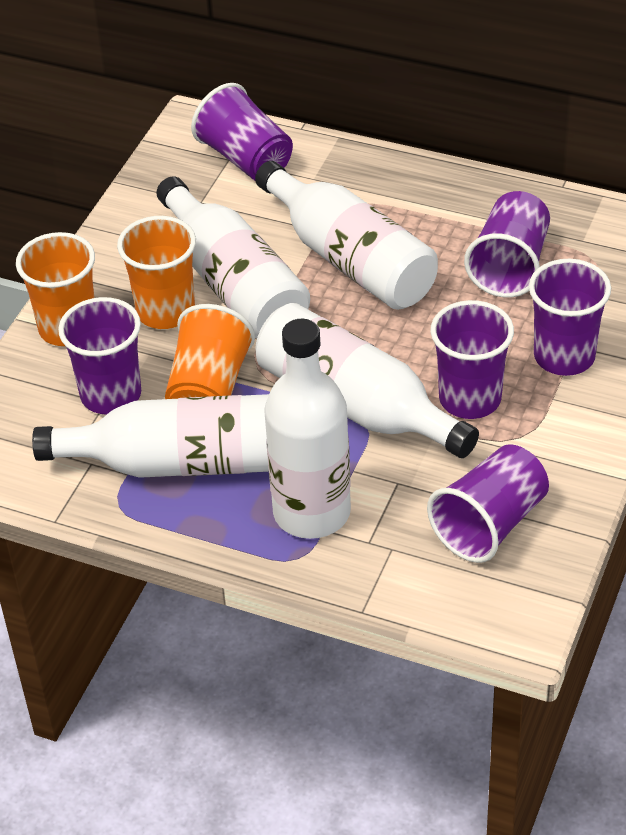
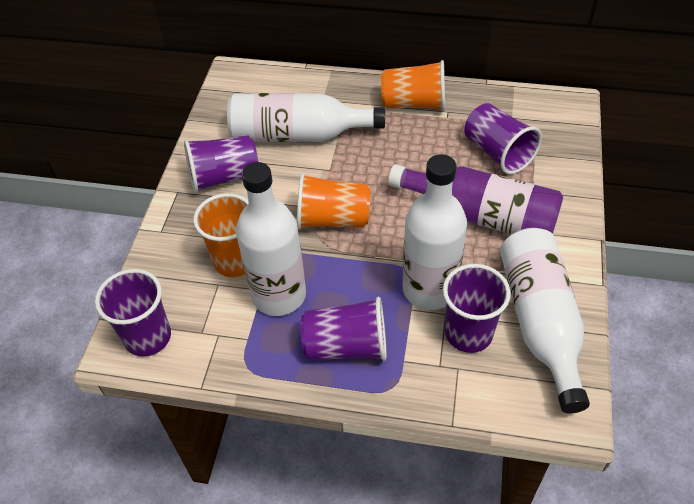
purple bottle: none = 0 -> [388,164,563,234] = 1
purple cup: [58,297,141,414] [191,83,293,180] [427,444,549,563] [430,300,514,419] [464,191,550,298] [529,259,611,376] = 6 -> [95,269,171,357] [184,136,258,193] [301,297,387,361] [443,264,511,353] [464,103,542,175] = 5
white bottle: [32,394,269,478] [156,176,310,338] [255,161,438,310] [255,303,479,458] [264,319,351,539] = 5 -> [227,93,385,142] [236,162,306,316] [403,154,467,310] [500,228,590,413] = 4

